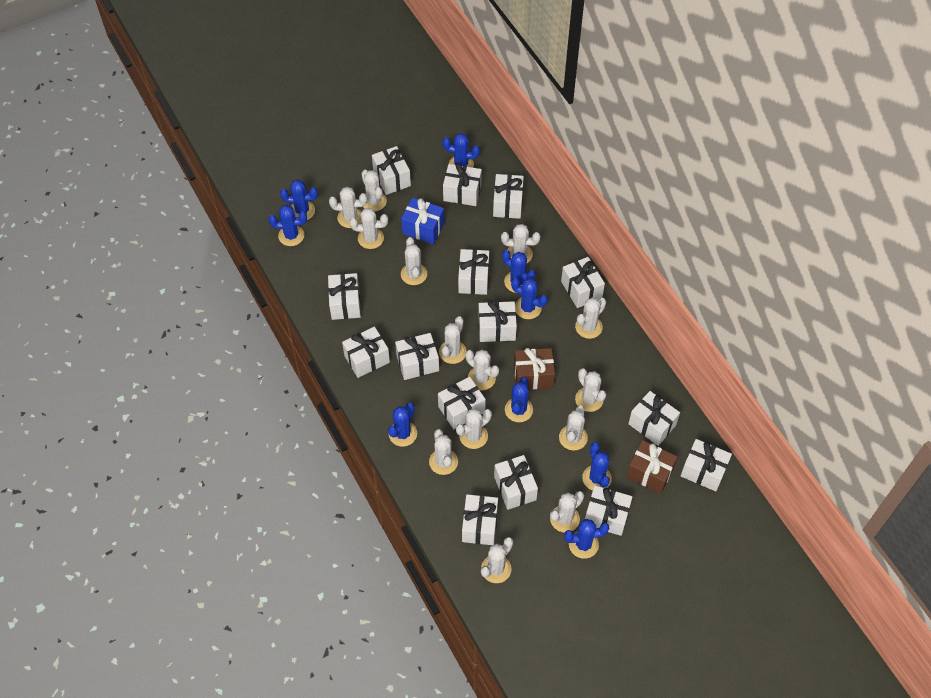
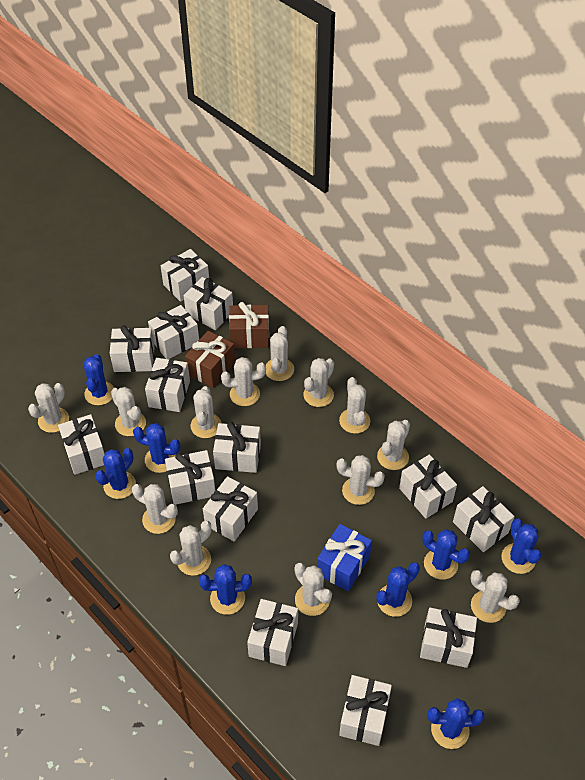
blue cactus: [269,205,307,246] [280,180,318,220] [388,403,417,447] [442,133,480,168] [502,250,536,293] [505,377,533,422] [511,278,548,319] [564,519,609,559] [582,442,612,491] = 9 -> [83,354,114,405] [95,448,136,499] [133,423,180,473] [199,564,252,615] [376,562,420,617] [422,529,470,579] [427,698,485,749] [502,519,541,574] = 8
white cactus: [329,187,367,228] [349,208,388,249] [362,170,387,212] [401,237,427,285] [429,429,458,475] [439,316,467,364] [456,408,492,449] [465,350,499,390] [481,537,513,583] [501,224,541,263] [550,491,584,533] [559,405,588,451] [575,298,606,339] [575,368,606,412] = 14 -> [28,383,69,433] [111,387,146,436] [132,484,178,534] [170,521,211,576] [191,386,222,438] [221,357,266,406] [266,326,294,381] [294,563,332,616] [303,358,334,407] [336,455,385,505] [339,377,370,434] [377,420,410,470] [470,570,520,623] = 13
white gift: [328,273,361,320] [342,327,390,378] [372,146,411,195] [395,333,439,380] [438,377,486,429] [443,163,482,206] [458,249,489,295] [462,494,498,545] [478,300,517,342] [493,174,524,219] [494,455,538,510] [561,257,605,308] [585,485,632,536] [628,391,680,446] [681,439,732,491] = 15 -> [58,414,105,475] [110,325,155,372] [145,358,190,412] [148,305,199,359] [161,249,209,302] [165,450,215,505] [184,277,233,330] [203,476,258,542] [213,421,261,473] [247,599,298,666] [339,675,392,746] [399,454,457,519] [420,608,477,668] [453,486,515,552] = 14

